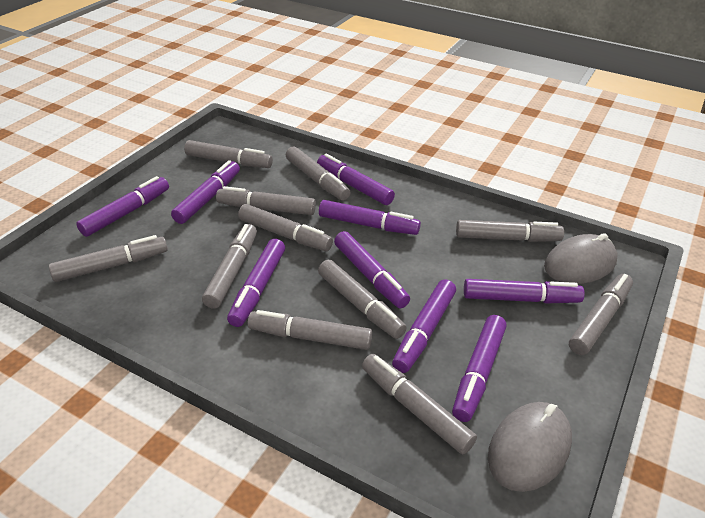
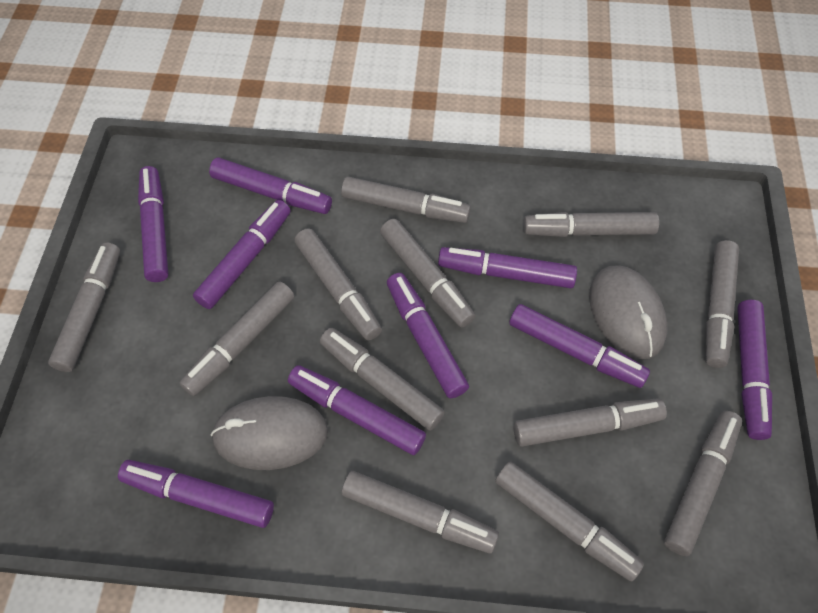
grey marker: [49,235,168,282] [184,140,273,168] [202,224,257,309] [216,186,316,215] [238,204,333,251] [248,310,372,350] [286,146,351,201] [318,260,406,339] [362,354,477,454] [456,220,564,242] [569,274,633,355] = 11 -> [48,242,120,372] [179,281,294,396] [294,228,382,341] [320,328,445,431] [341,177,471,223] [342,471,499,553] [380,219,475,328] [495,461,644,581] [514,398,667,447] [523,212,659,237] [664,411,742,556] [706,240,739,368] = 12

